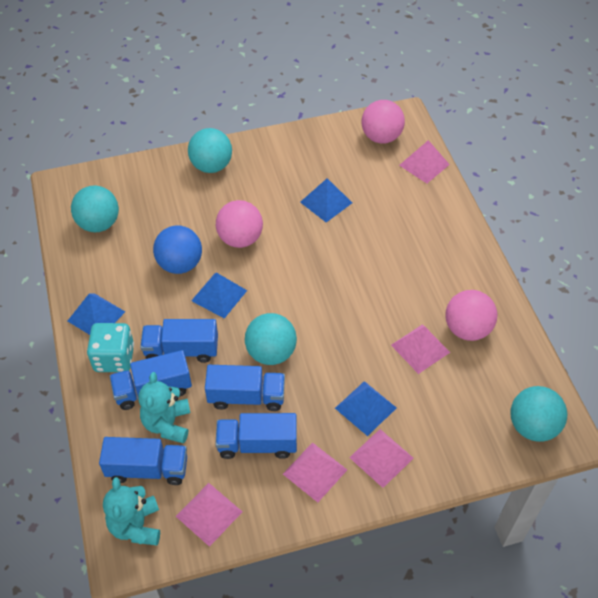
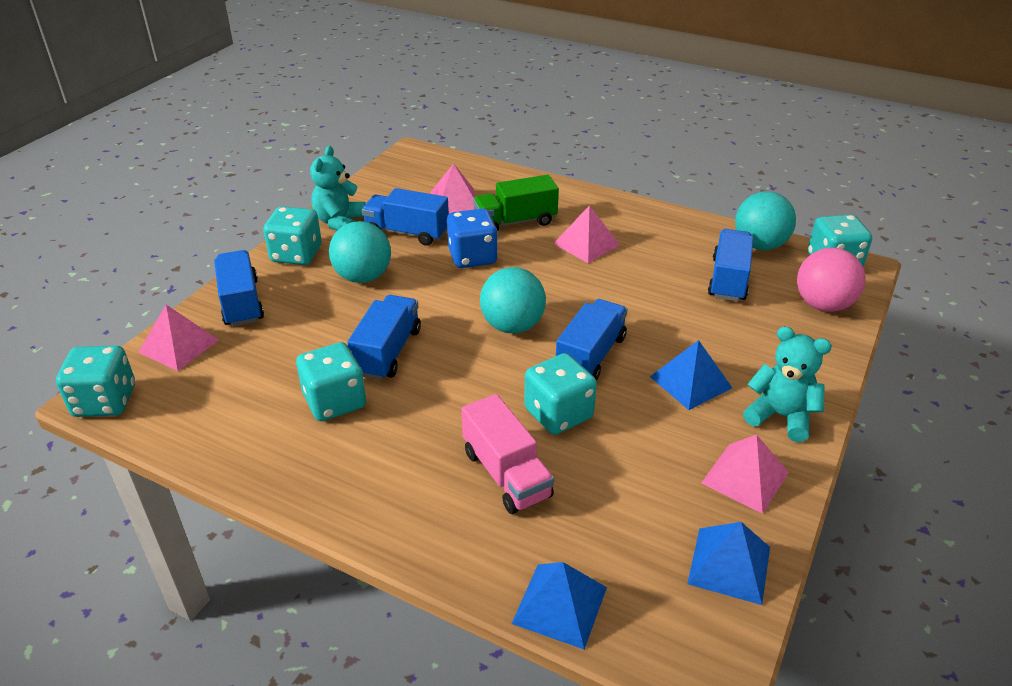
blue ball: [153,226,202,274] = 1 -> none = 0
blue dice: none = 0 -> [447,208,498,268] = 1
blue pyramid: [68,293,125,335] [191,272,247,319] [300,178,352,222] [335,381,397,436] = 4 -> [512,562,607,649] [650,340,732,410] [687,522,770,605] = 3
green truck: none = 0 -> [473,175,559,232] = 1
pink ball: [216,200,263,248] [361,100,405,144] [446,290,497,341] = 3 -> [797,248,866,312] = 1
pink pyramid: [176,483,243,547] [283,442,347,502] [349,429,414,488] [391,324,450,374] [399,140,450,183] = 5 -> [138,305,219,371] [430,163,476,213] [553,205,620,263] [701,434,789,514] = 4
pink truck: none = 0 -> [461,394,554,514] = 1
turquoise ball: [71,185,119,232] [188,128,232,173] [245,313,297,365] [510,386,567,442] = 4 -> [329,221,391,283] [480,267,546,333] [735,191,796,250] = 3
turquoise dice: [87,323,134,372] = 1 -> [56,345,135,417] [263,206,322,265] [296,342,366,421] [524,353,597,435] [808,214,872,267] = 5

